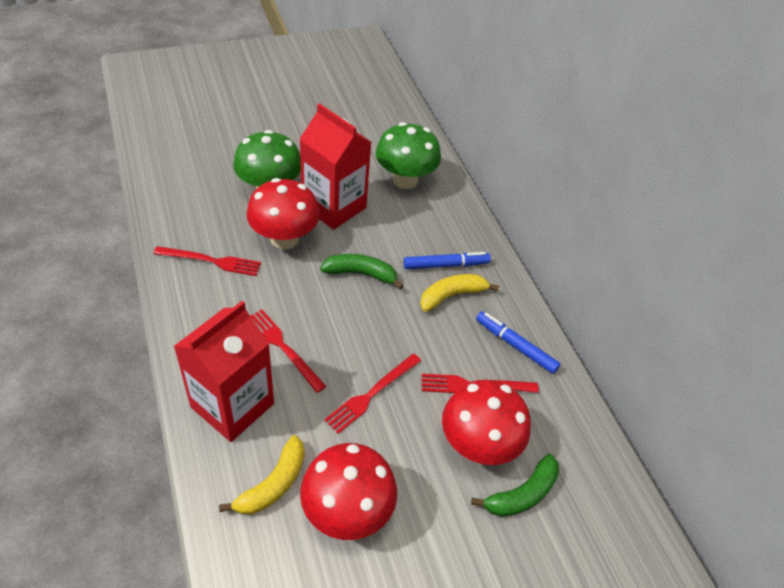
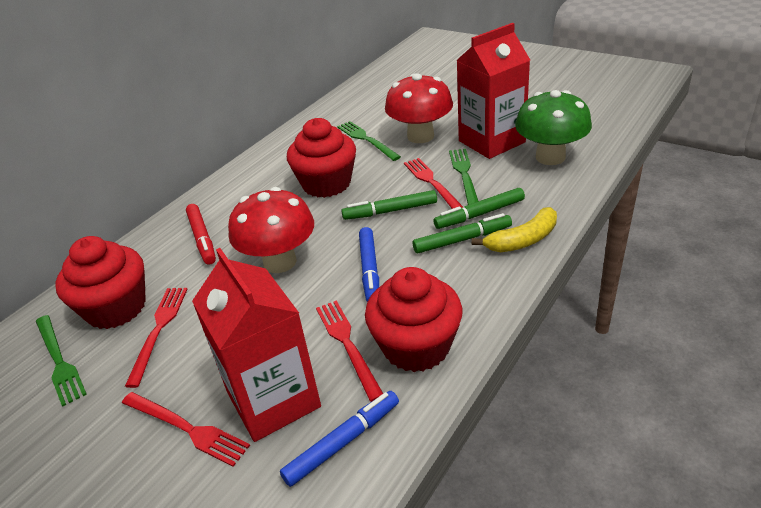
green banana: [320,254,403,289] [471,454,559,517] = 2 -> none = 0
green fork: none = 0 -> [36,315,87,407] [337,121,401,161] [449,149,478,205] = 3
green marker: none = 0 -> [341,190,437,220] [413,213,512,253] [433,188,525,229] = 3
green mushroom: [233,130,301,189] [376,122,441,189] = 2 -> [515,90,592,165] = 1
red cupcake: none = 0 -> [55,236,146,329] [287,118,356,198] [365,267,462,372] = 3
red marker: none = 0 -> [186,204,216,265] = 1
red mushroom: [246,178,320,250] [300,443,397,540] [442,380,531,465] = 3 -> [228,187,314,273] [385,74,453,143] = 2
yellow banana: [219,435,305,515] [420,274,499,312] = 2 -> [472,207,557,252] = 1

